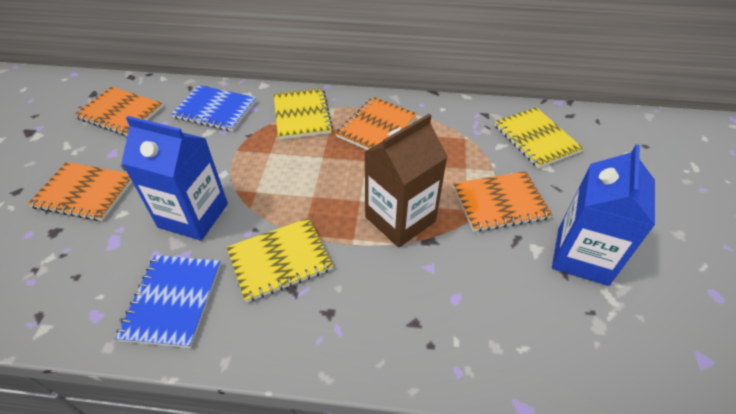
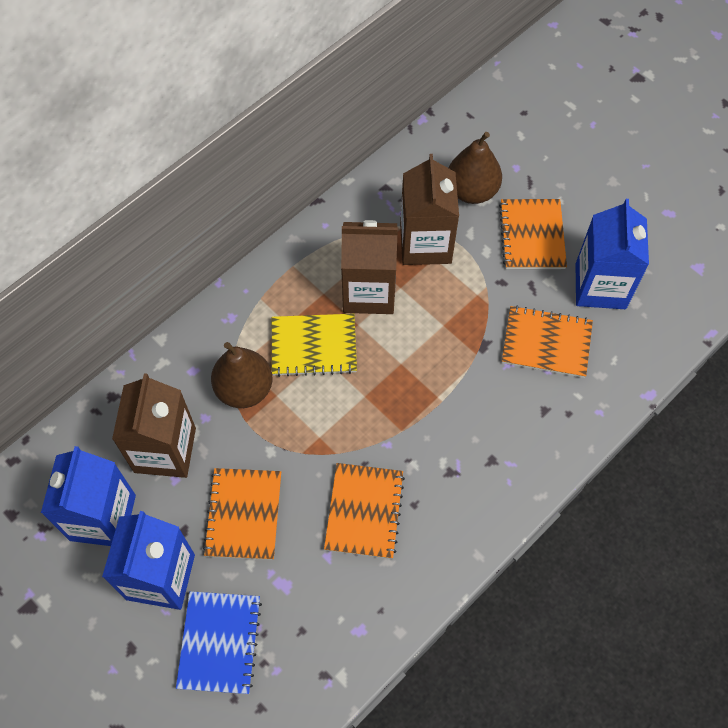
blue carton: [121,116,228,241] [552,144,655,286] = 2 -> [41,446,136,546] [102,511,195,610] [576,199,649,309] = 3
blue notebook: [115,255,221,348] [171,85,256,131] = 2 -> [176,591,262,694] = 1
brown carton: [365,114,448,248] = 1 -> [112,373,196,478] [341,220,398,314] [400,154,459,265] = 3
brown pear: none = 0 -> [211,342,273,408] [449,132,502,204] = 2
yellow notebook: [227,218,333,303] [273,88,333,140] [494,107,584,168] = 3 -> [272,314,357,377] = 1

